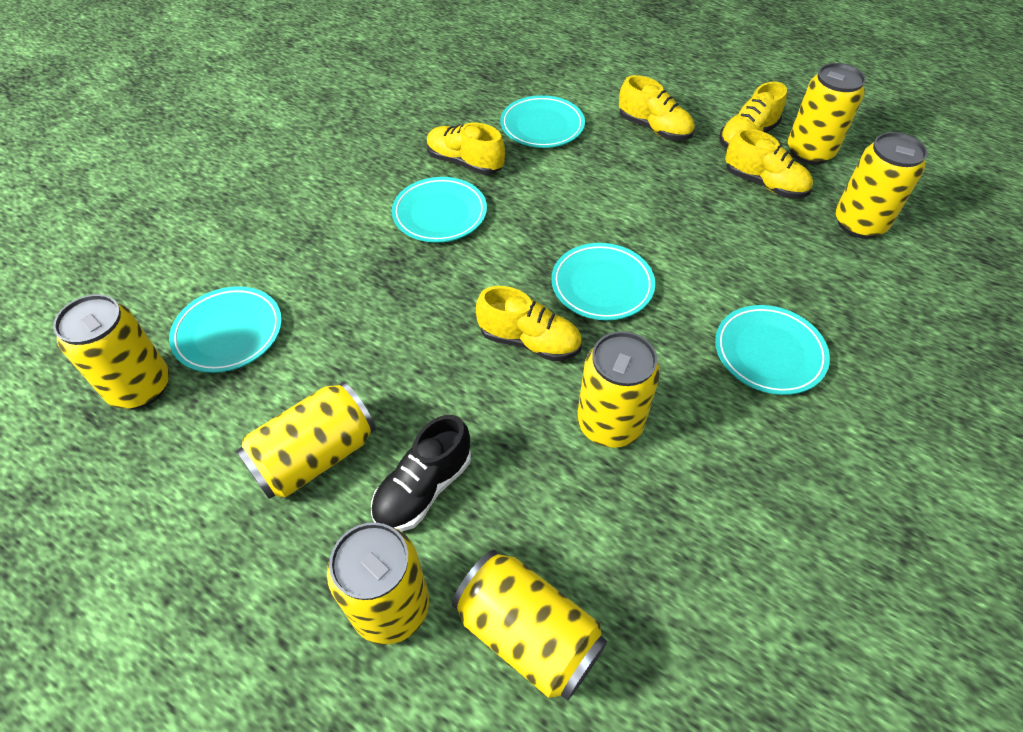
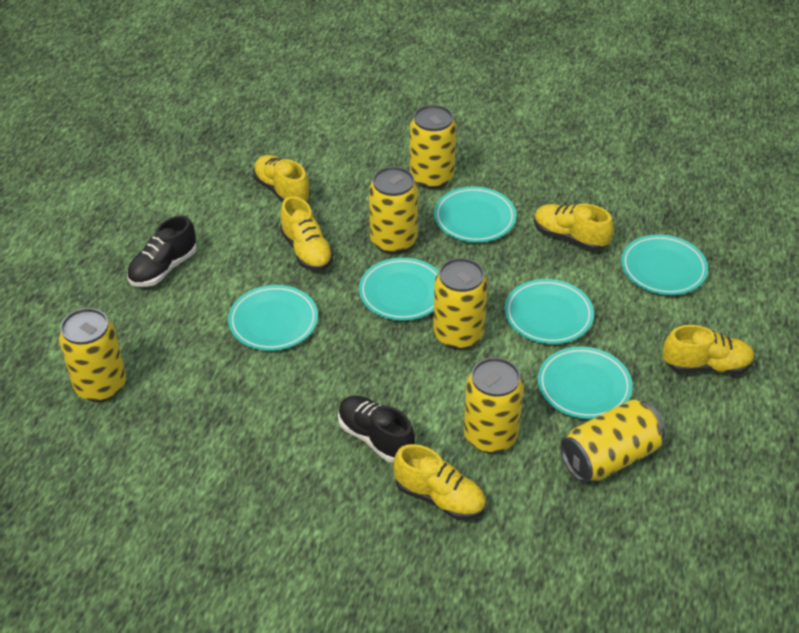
black shoe: [371,415,471,532] = 1 -> [127,215,197,287] [338,395,415,463] = 2
turquoise plate: [169,286,282,373] [392,177,487,243] [500,95,585,148] [551,243,655,320] [715,305,830,395] = 5 -> [228,285,318,351] [359,257,439,320] [434,187,516,242] [505,279,594,344] [538,346,633,419] [621,234,708,295] = 6
yellow can: [53,294,169,409] [236,382,376,499] [327,522,429,645] [452,550,607,700] [577,331,660,448] [788,63,866,165] [835,132,928,239] = 7 -> [59,308,126,402] [369,167,418,254] [410,105,456,189] [433,258,488,350] [464,357,524,453] [560,400,665,483] = 6

